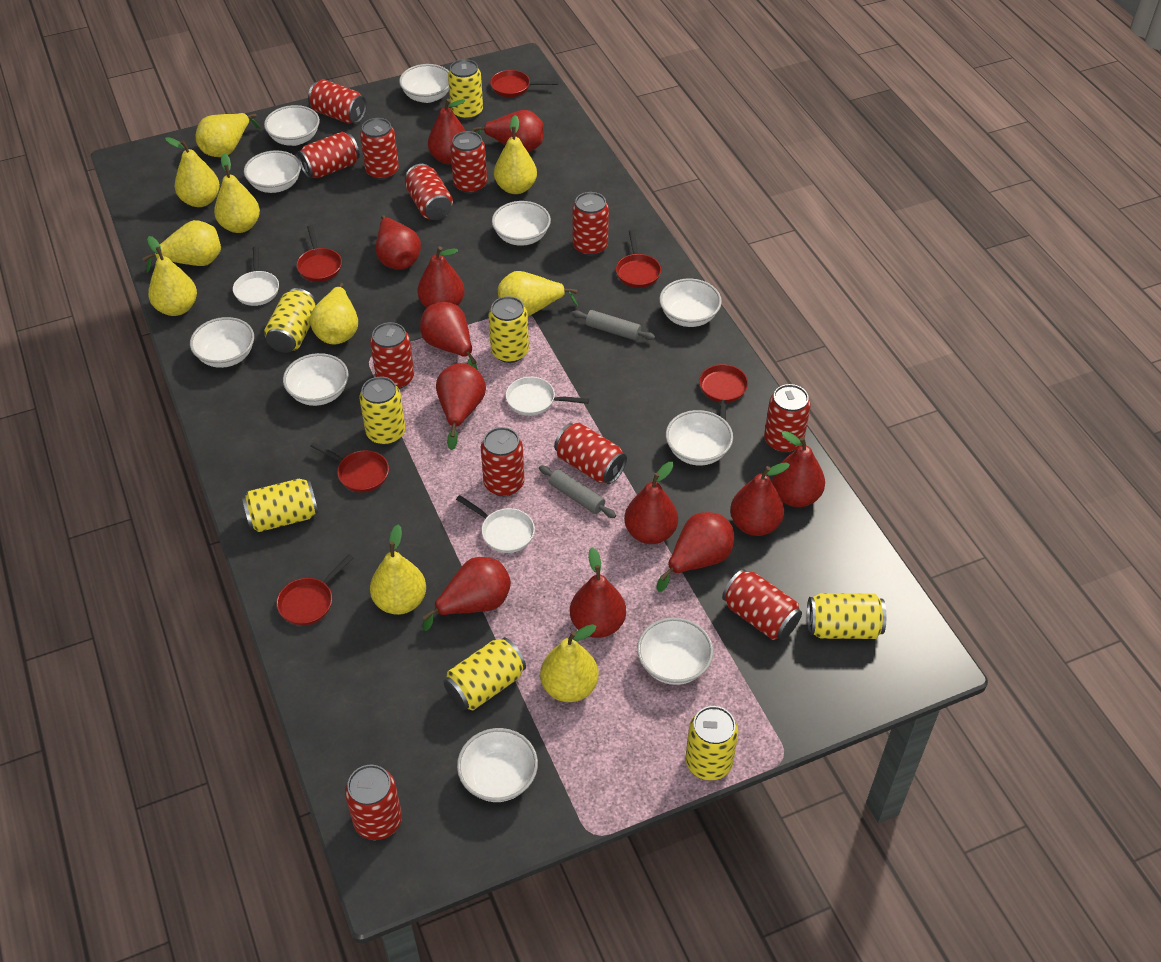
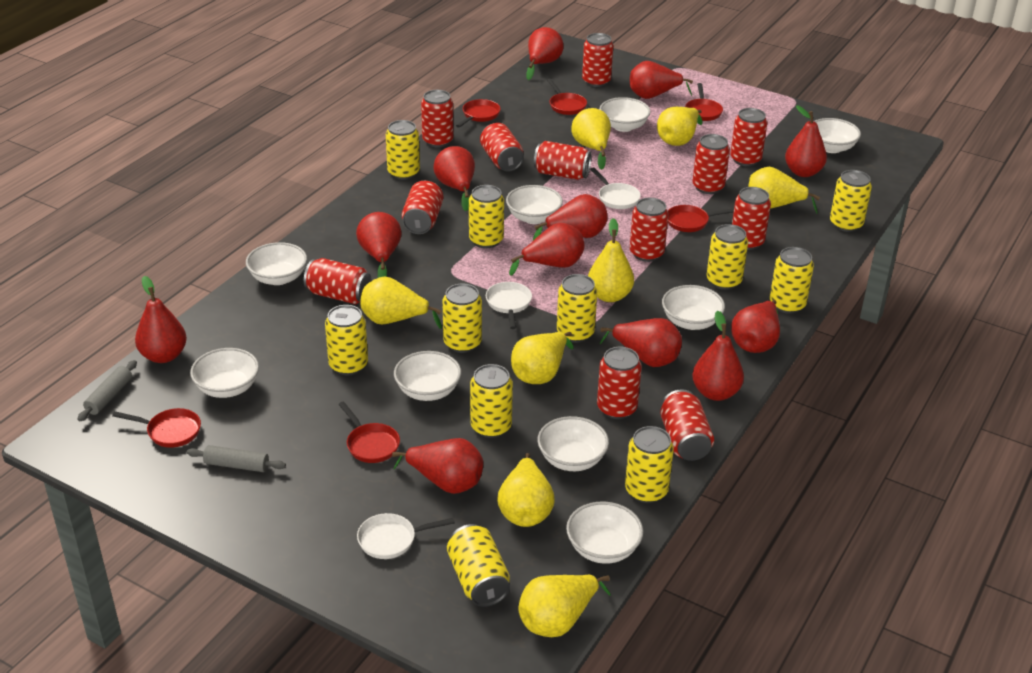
white bowl: [190,317,254,368] [244,150,301,193] [264,105,320,146] [283,353,349,406] [399,64,449,103] [457,728,538,802] [492,201,551,246] [637,618,713,685] [659,279,722,327] [666,410,733,466] = 10 -> [190,348,259,398] [246,242,307,285] [394,351,461,401] [506,185,563,224] [538,416,609,471] [566,502,643,564] [599,97,651,132] [662,285,725,330] [814,118,861,153] = 9
yellow can: [242,479,318,532] [264,288,317,353] [359,377,405,445] [443,637,526,711] [448,59,483,120] [489,296,529,363] [685,706,738,780] [807,593,886,639] = 8 -> [325,305,368,375] [386,120,420,180] [443,284,482,353] [447,524,510,607] [469,185,504,248] [470,364,513,438] [557,274,597,343] [625,426,674,503] [707,224,748,290] [770,247,814,314] [830,170,872,232] = 11
yellow pear: [143,220,221,273] [147,236,197,316] [165,137,220,207] [196,113,261,157] [214,153,260,233] [310,283,358,344] [370,525,426,615] [494,115,537,194] [498,271,578,316] [540,624,599,702] = 10 -> [361,277,442,329] [497,453,555,527] [511,332,573,384] [518,575,611,637] [571,108,611,170] [588,218,634,302] [657,107,703,146] [748,167,820,214] = 8

